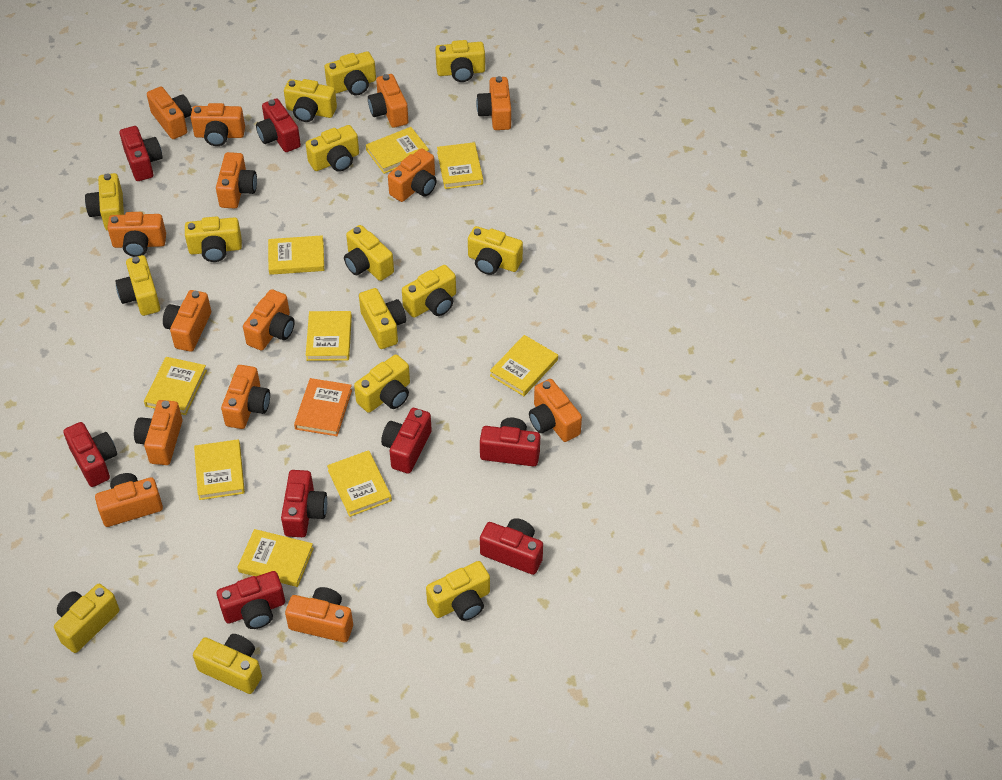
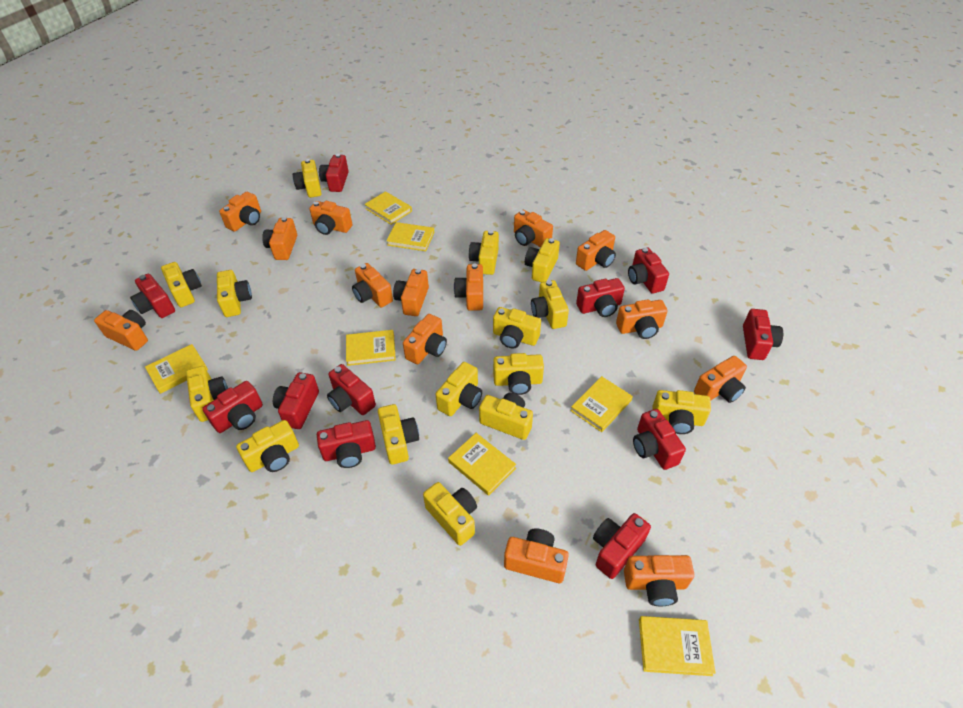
orange book: [294,378,352,436] = 1 -> none = 0
red camera: [63,422,117,487] [120,126,163,181] [217,571,285,629] [256,98,301,152] [281,470,327,537] [381,408,432,474] [480,418,540,467] [480,518,543,575] = 8 -> [130,274,175,318] [202,381,263,433] [273,372,319,429] [317,420,376,468] [319,154,349,192] [327,364,376,415] [576,278,625,317] [593,513,651,579] [628,248,669,294] [633,409,686,470] [743,309,783,360] = 11
yellow book: [144,357,207,415] [194,439,245,500] [237,529,314,587] [268,235,324,275] [306,311,352,361] [327,450,392,517] [366,127,429,174] [437,142,483,189] [490,335,558,396] = 9 -> [145,344,208,394] [346,330,396,366] [364,191,412,225] [386,222,434,251] [448,433,516,496] [571,376,633,432] [639,616,716,676] = 7

